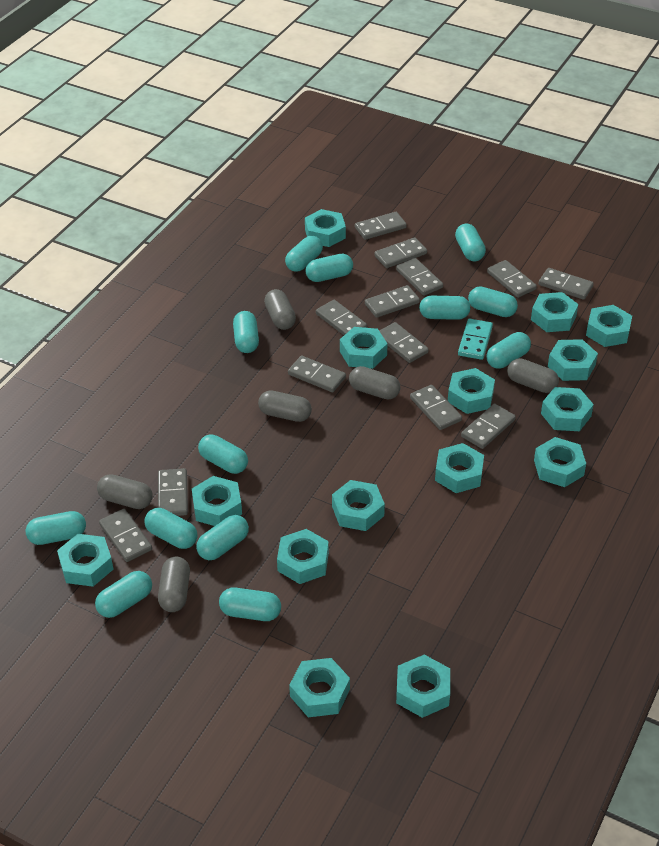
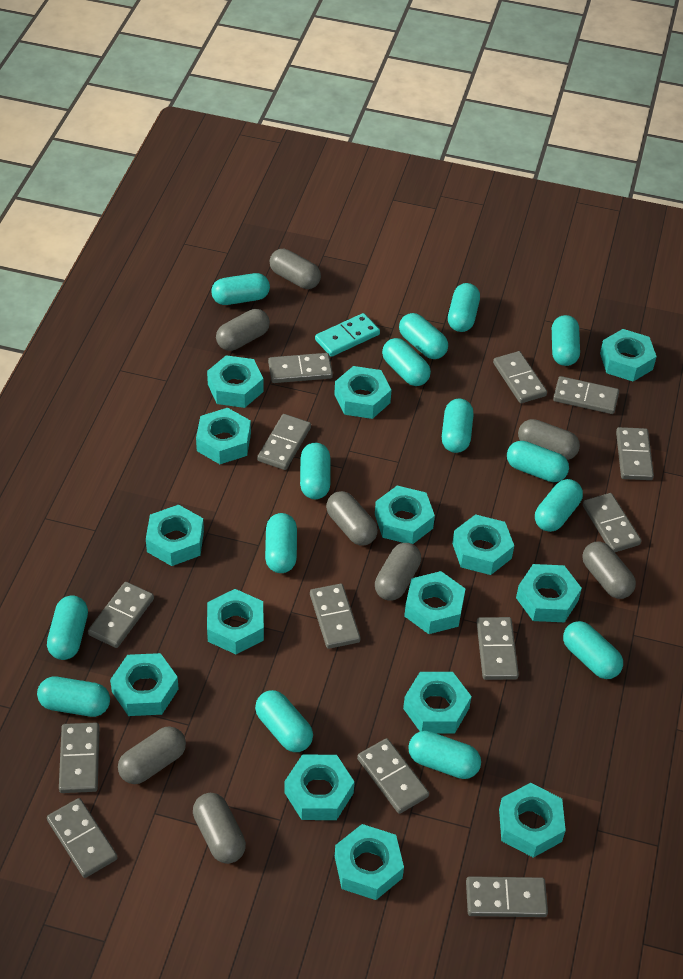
grey capsule: [97,474,153,509] [158,556,190,612] [258,390,312,422] [264,289,296,330] [349,366,400,400] [507,358,559,393] = 6 -> [118,726,186,784] [193,793,246,864] [216,309,270,351] [269,249,321,289] [326,491,378,546] [375,543,421,601] [518,419,580,460] [582,542,636,599] = 8
turquoise capsule: [26,511,86,545] [95,571,152,618] [144,508,198,549] [196,515,249,560] [198,435,248,474] [219,587,281,621] [233,311,259,353] [285,236,323,272] [305,254,353,282] [419,296,470,320] [455,223,486,261] [468,286,518,317] [487,332,531,369] = 13 -> [37,677,110,717] [47,595,88,660] [211,273,270,305] [255,690,313,752] [265,513,297,573] [300,443,330,499] [382,338,431,386] [399,313,448,359] [408,731,481,779] [442,399,474,453] [448,283,480,332] [507,441,569,482] [535,479,583,532] [552,315,580,366] [563,621,623,679] = 15

